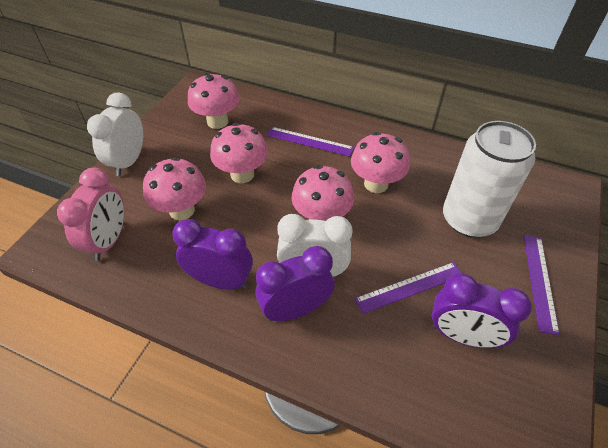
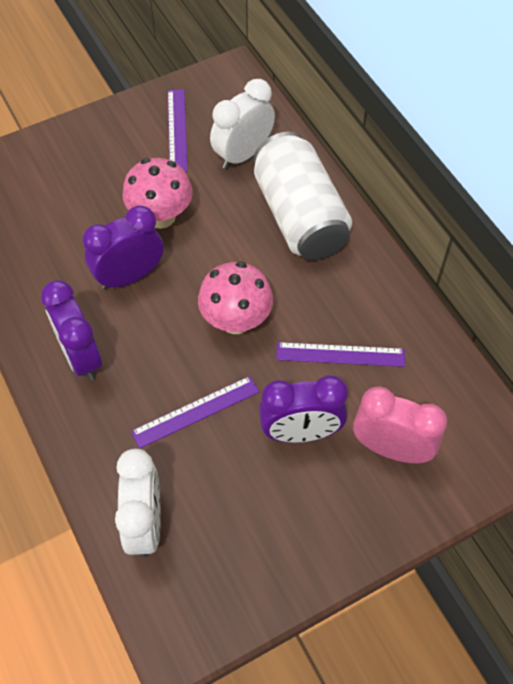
pink mushroom: [143,157,206,220] [188,73,239,129] [210,123,268,183] [291,165,354,221] [351,132,410,193] = 5 -> [122,158,193,229] [198,261,273,334] = 2

